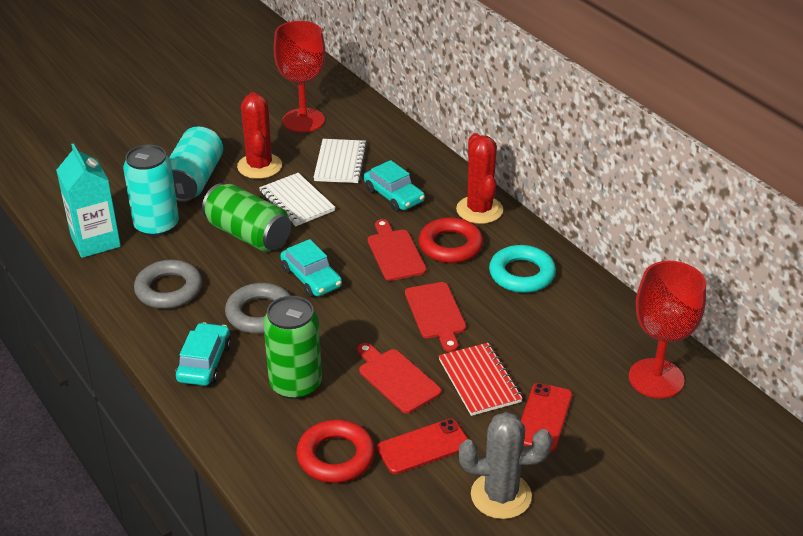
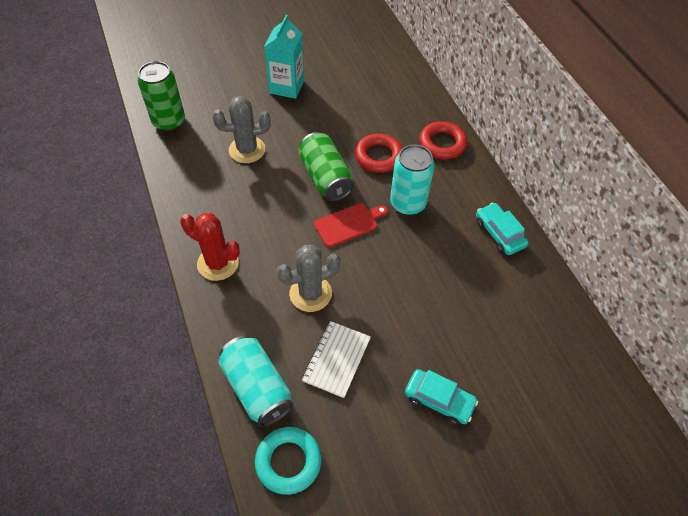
grey cactus: [459,412,552,519] = 1 -> [212,96,271,163] [277,245,341,312] = 2
grey ring: [134,260,202,309] [225,283,291,334] = 2 -> none = 0
red cactus: [237,92,282,179] [456,133,503,224] = 2 -> [180,213,240,281] = 1
red cutting board: [357,343,442,414] [368,219,427,281] [405,282,466,352] = 3 -> [314,203,388,247] = 1
red goblet: [274,21,326,133] [629,261,706,399] = 2 -> none = 0
red notebook: [439,343,523,416] = 1 -> none = 0
red phone: [377,419,468,474] [521,383,572,452] = 2 -> none = 0
turquoise car: [175,322,231,386] [280,239,342,297] [364,160,425,212] = 3 -> [405,369,478,425] [476,203,529,255] = 2
white notebook: [259,173,335,226] [313,139,367,183] = 2 -> [302,321,371,398] = 1

